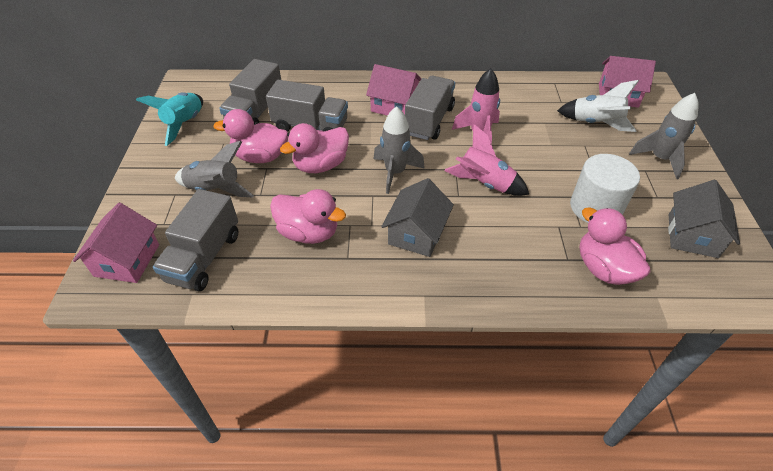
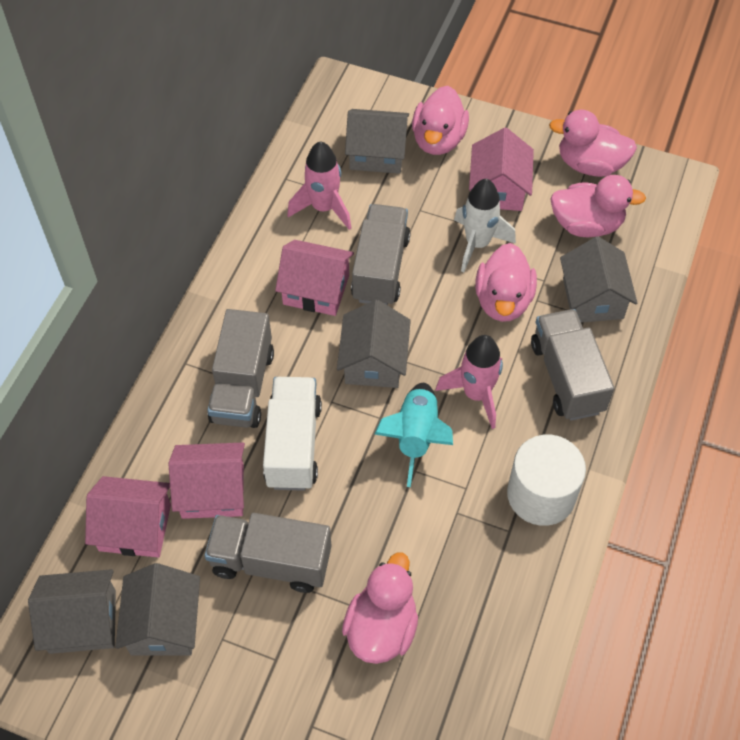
grey house: [381,178,454,257] [668,180,740,258] = 2 -> [28,569,116,654] [115,563,200,656] [337,300,411,388] [345,109,409,174] [560,236,637,322] = 5
grey rocket: [175,141,254,197] [374,106,425,194] [629,93,699,179] = 3 -> none = 0
pink duck: [213,109,288,163] [270,189,346,244] [280,123,349,173] [580,207,650,285] = 4 -> [342,553,418,664] [412,86,469,155] [475,243,537,322] [549,110,637,177] [550,175,646,237] = 5
pink house: [73,203,159,283] [366,64,421,116] [599,56,656,108] = 3 -> [85,476,171,558] [168,442,245,519] [275,240,354,316] [469,128,534,211] = 4
white truck: none = 0 -> [263,377,322,491] = 1

